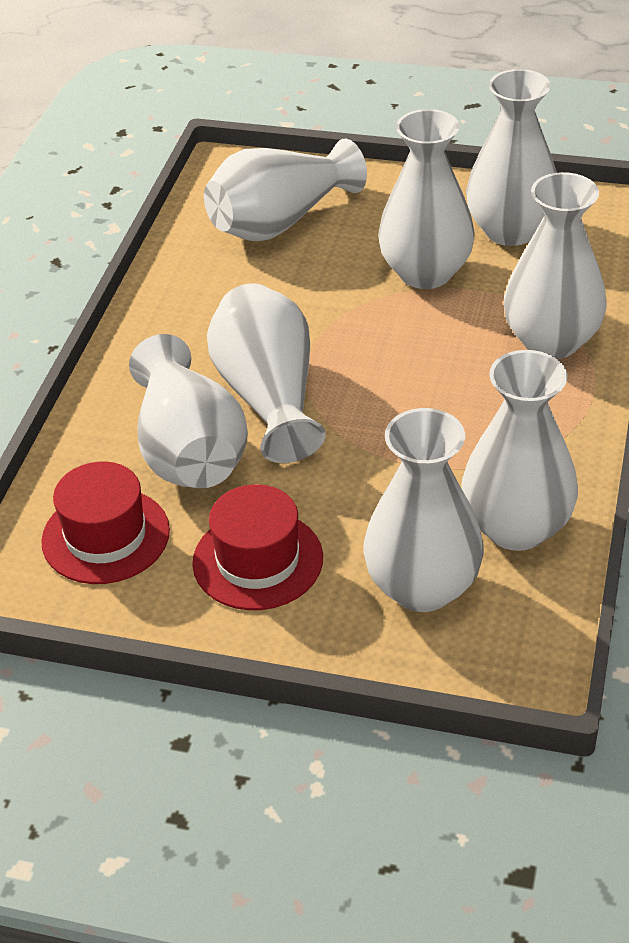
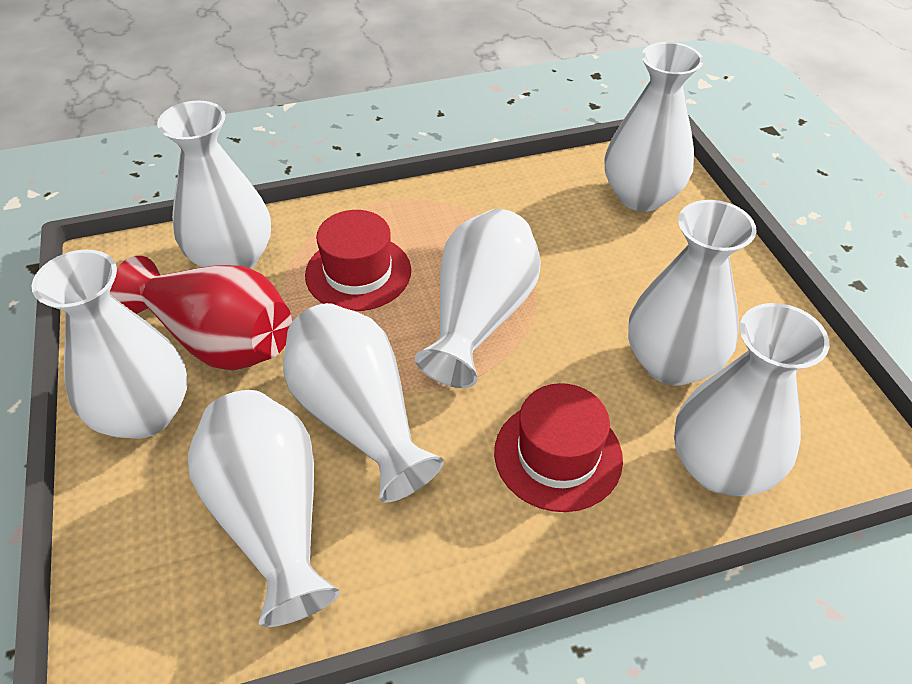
red vase: none = 0 -> [110,256,292,370] = 1

